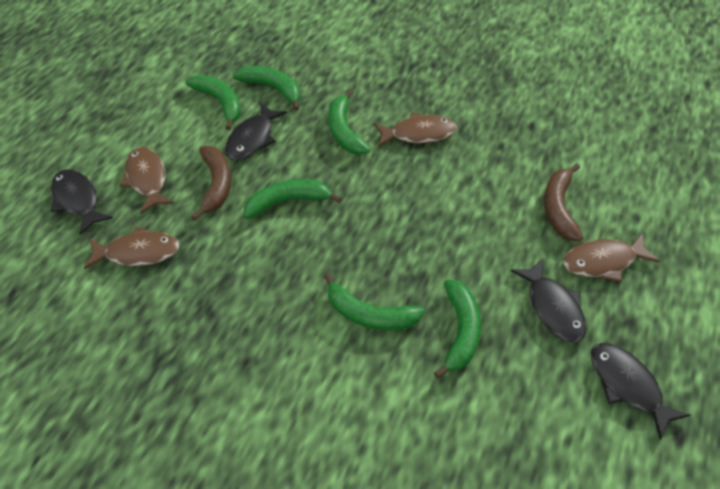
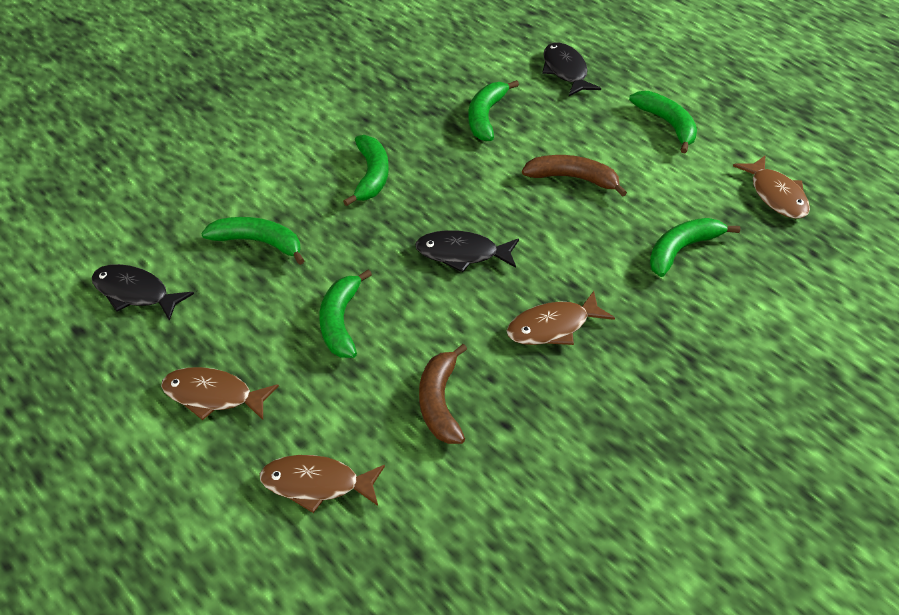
black fish: [51,169,113,235] [225,102,287,160] [511,258,587,343] [591,343,690,440] = 4 -> [92,264,194,321] [415,230,519,272] [542,42,601,96] = 3

